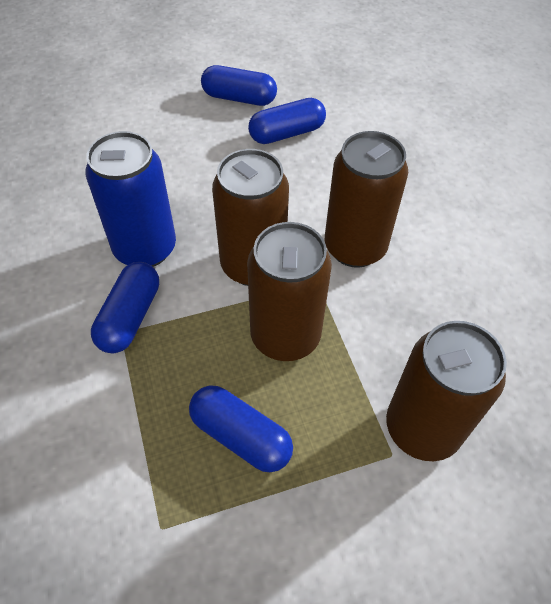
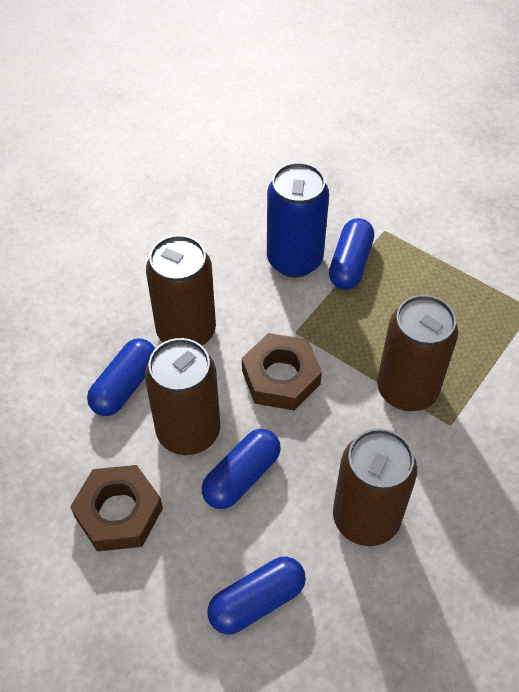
brown nut: none = 0 -> [70,465,163,551] [242,333,322,411] = 2

